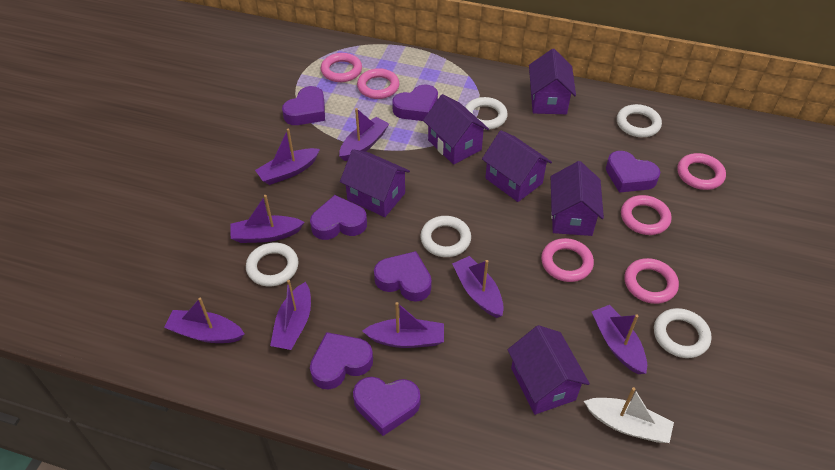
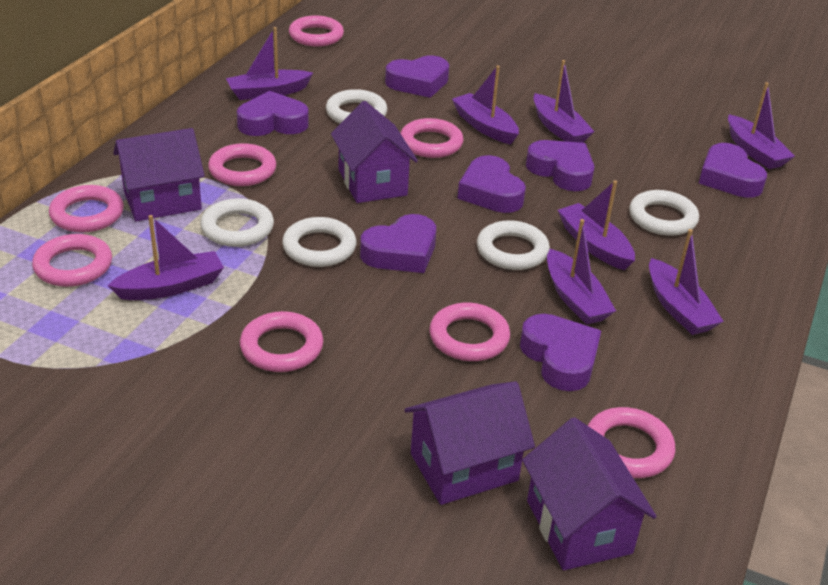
pink ring: [321,53,362,82] [357,68,400,99] [541,238,594,282] [621,195,671,235] [624,258,679,304] [677,153,726,190] = 6 -> [32,234,112,287] [49,185,124,233] [208,143,276,186] [240,311,323,372] [289,16,344,47] [400,118,464,158] [429,303,510,361] [587,407,675,478] = 8
purple house: [340,149,410,217] [423,94,489,165] [482,130,552,202] [507,325,590,415] [529,49,576,114] [551,161,604,236] = 6 -> [113,128,205,222] [331,101,418,203] [404,381,535,505] [522,417,657,570] = 4
white boat: [584,387,674,443] = 1 -> none = 0

